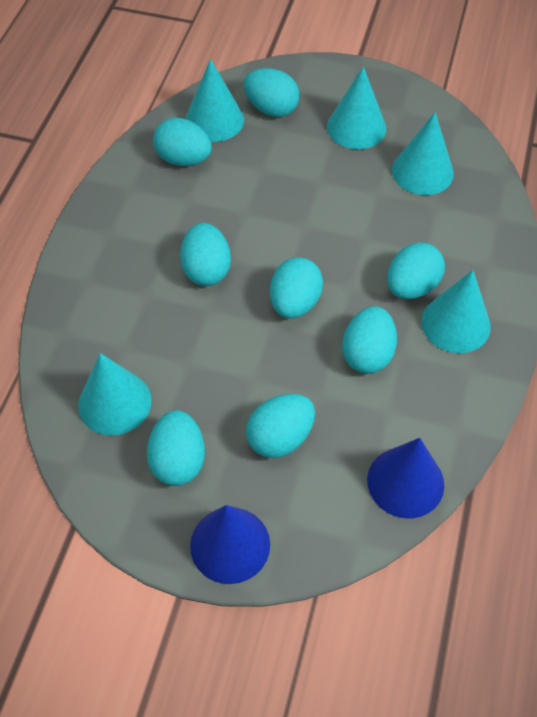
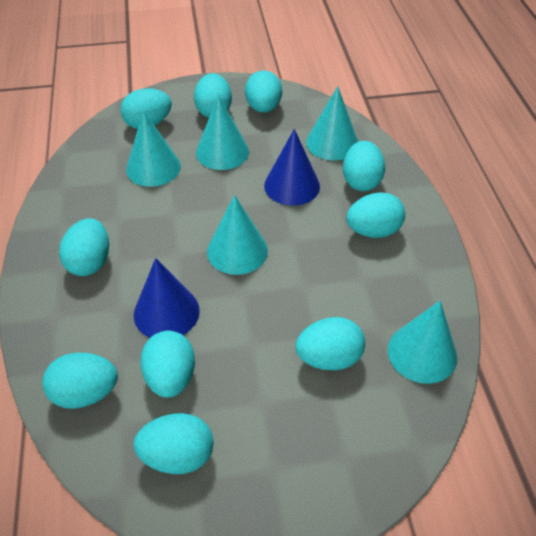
turquoise egg: [147,410,205,486] [153,118,212,166] [180,223,231,286] [244,68,300,117] [246,394,315,458] [270,257,323,318] [342,306,397,374] [387,242,445,299] = 8 -> [42,353,118,409] [59,218,109,276] [120,88,172,129] [133,413,214,474] [140,331,195,398] [194,73,232,118] [245,70,282,113] [295,317,365,370] [343,141,385,191] [346,193,405,238] = 10

